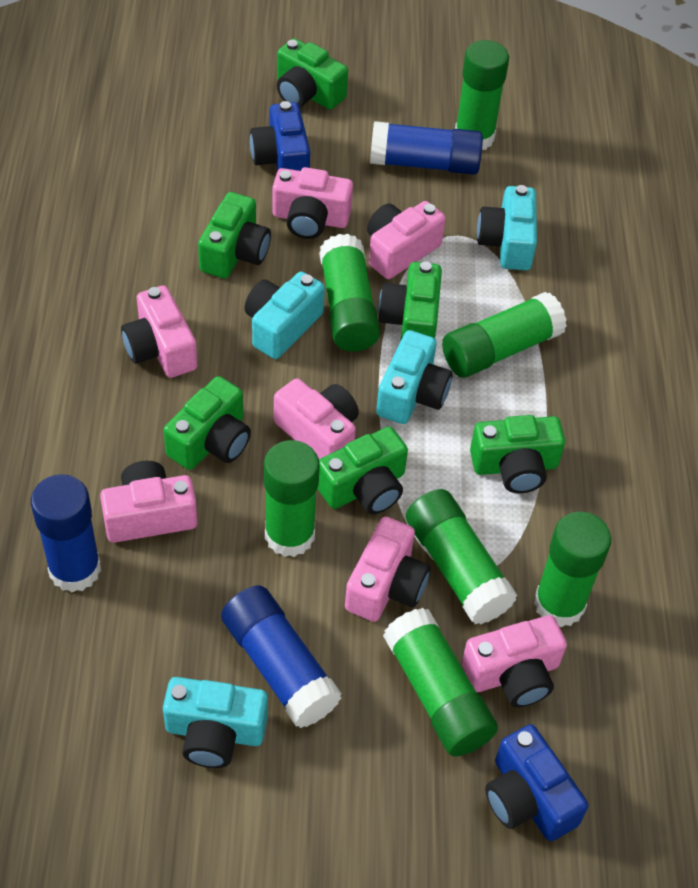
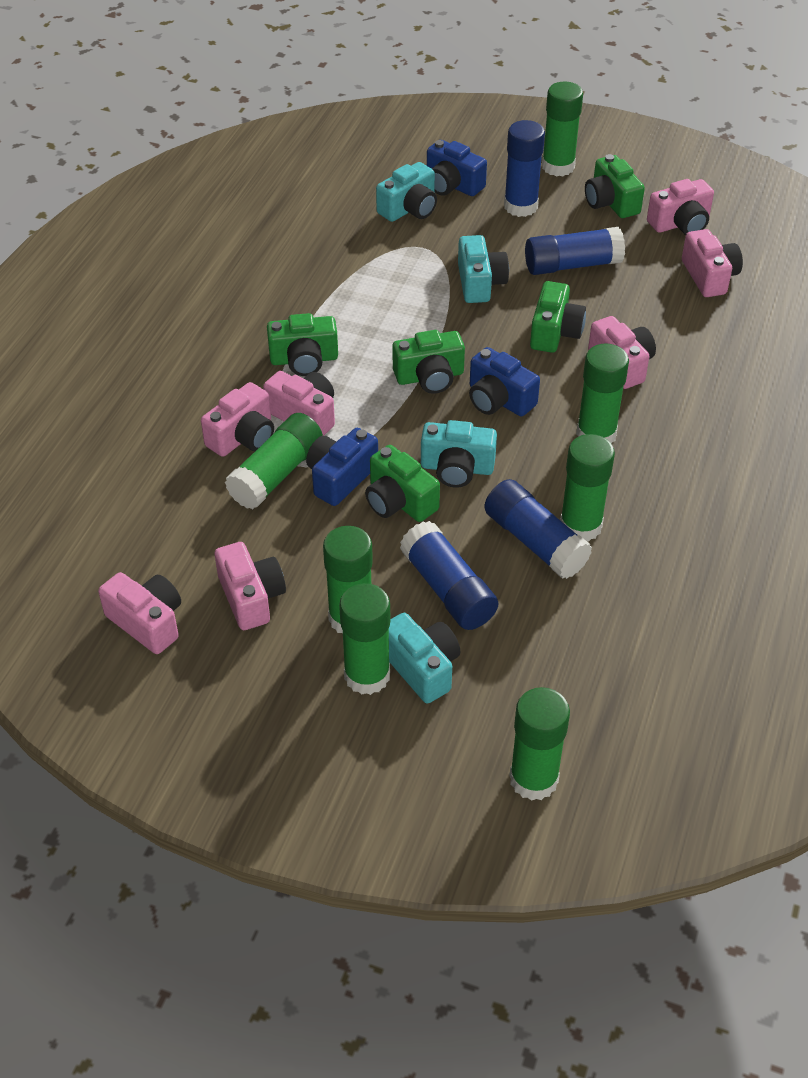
blue camera: [250,101,310,171] [485,724,588,841] = 2 -> [306,428,378,506] [427,140,487,196] [469,347,540,417] = 3
blue glue stick: [31,474,101,592] [221,585,342,728] [370,121,483,175] = 3 -> [400,521,498,630] [484,479,592,579] [504,120,545,217] [525,227,625,275] = 4
green camera: [163,376,251,470] [198,192,271,279] [277,38,348,110] [317,427,408,514] [378,261,442,339] [470,415,565,493] = 6 -> [267,313,338,376] [365,445,440,522] [393,330,465,394] [530,281,586,353] [585,154,645,218] = 5

